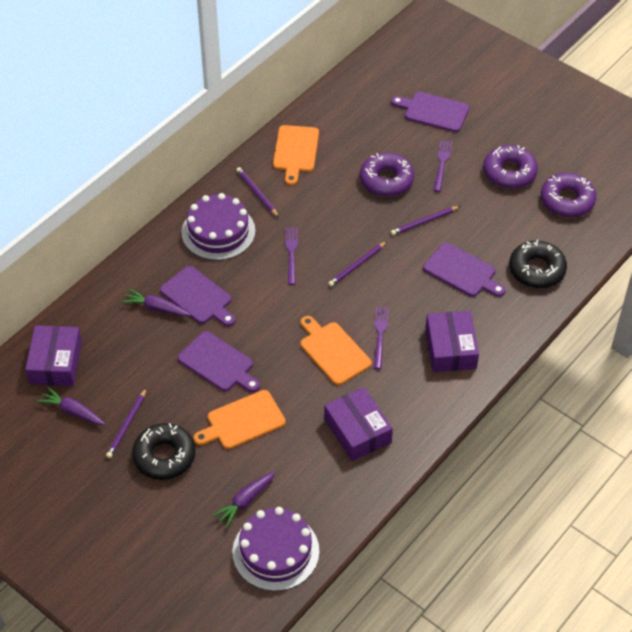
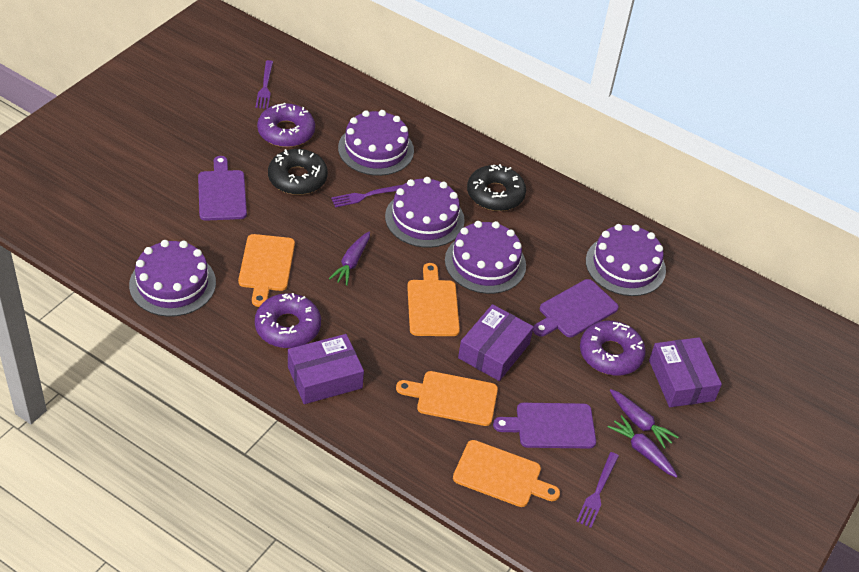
orange cutting board: [194,390,286,449] [273,125,319,185] [300,316,372,385] = 3 -> [238,234,295,307] [396,371,498,426] [407,263,460,336] [453,440,560,507] = 4
purple cake: [182,193,255,260] [232,507,319,591] = 2 -> [129,240,216,317] [338,110,414,176] [385,177,465,248] [445,221,526,294] [586,224,666,296] = 5
purple cutting board: [160,266,236,326] [178,331,260,392] [391,92,469,132] [423,242,506,297] = 4 -> [198,156,247,221] [493,403,596,448] [533,279,619,337] = 3
purple pencil: [106,388,147,458] [236,167,279,217] [328,241,387,286] [391,206,460,235] = 4 -> none = 0

